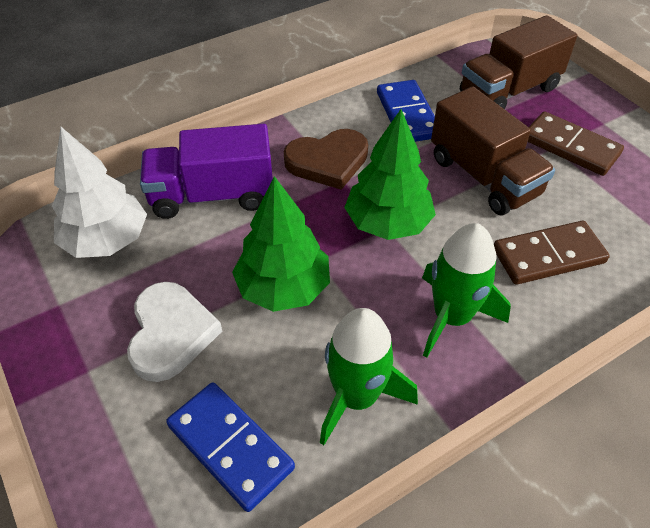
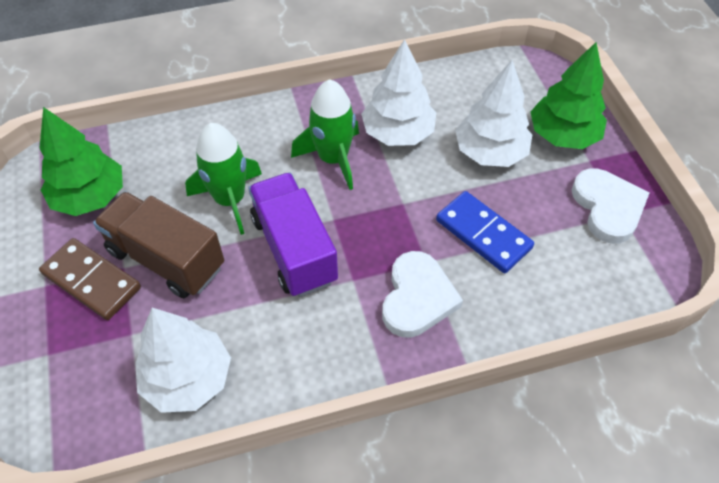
blue domino: [166,382,295,512] [377,80,435,142] = 2 -> [436,191,534,273] = 1
brown domino: [494,221,610,285] [528,111,624,176] = 2 -> [39,238,141,320] = 1
brown heart: [284,129,368,190] = 1 -> none = 0
brown truck: [431,86,555,215] [460,15,577,109] = 2 -> [93,192,224,298] = 1
white heart: [127,282,222,382] = 1 -> [382,251,463,338] [572,168,650,244] = 2
white tree: [52,127,147,258] = 1 -> [135,308,231,413] [361,39,436,146] [455,60,532,167] = 3

